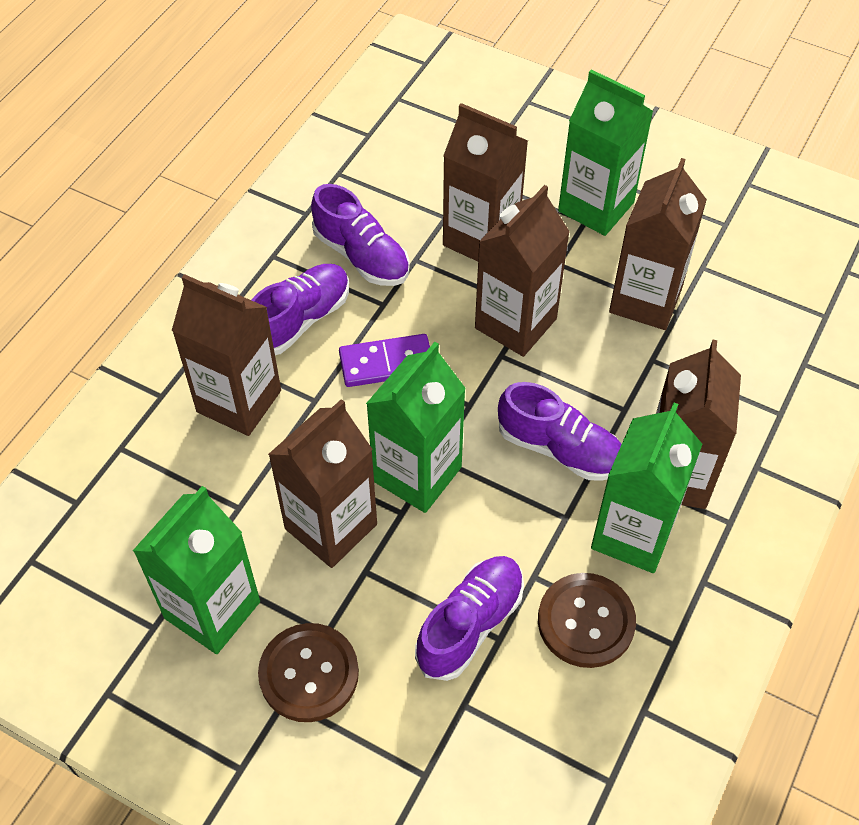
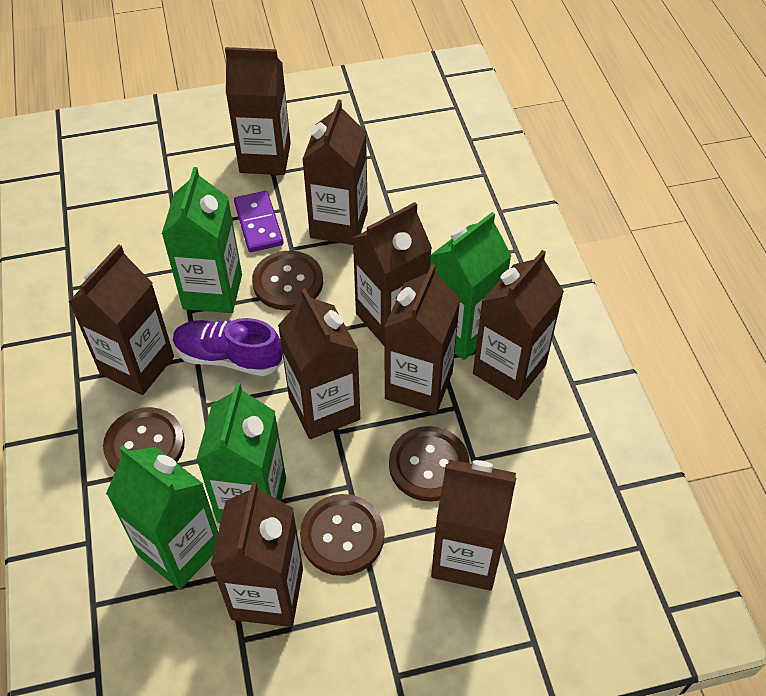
brown button: [258,623,359,722] [538,573,636,668] = 2 -> [103,407,185,472] [252,251,323,310] [300,494,384,576] [389,426,470,502] = 4
brown carton: [172,274,281,436] [268,399,377,568] [443,103,528,261] [475,185,570,357] [609,158,707,330] [656,340,741,509] = 6 -> [69,244,174,395] [211,482,303,627] [225,47,291,175] [278,288,360,439] [302,99,368,245] [353,202,432,347] [384,264,460,414] [431,460,516,591] [473,250,564,400] = 9
purple shoe: [252,264,349,355] [311,184,410,286] [415,556,524,681] [498,382,622,481] = 4 -> [173,318,283,376] = 1

